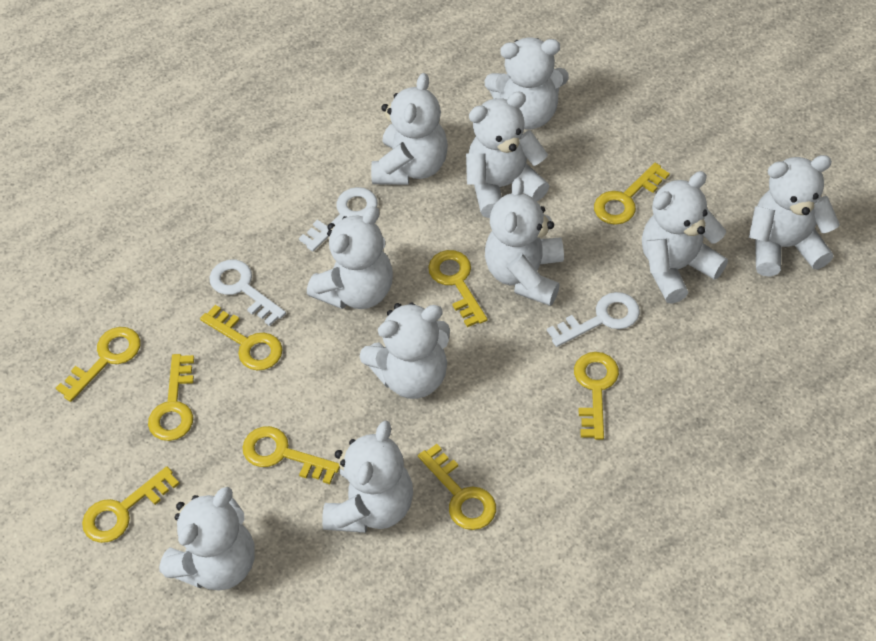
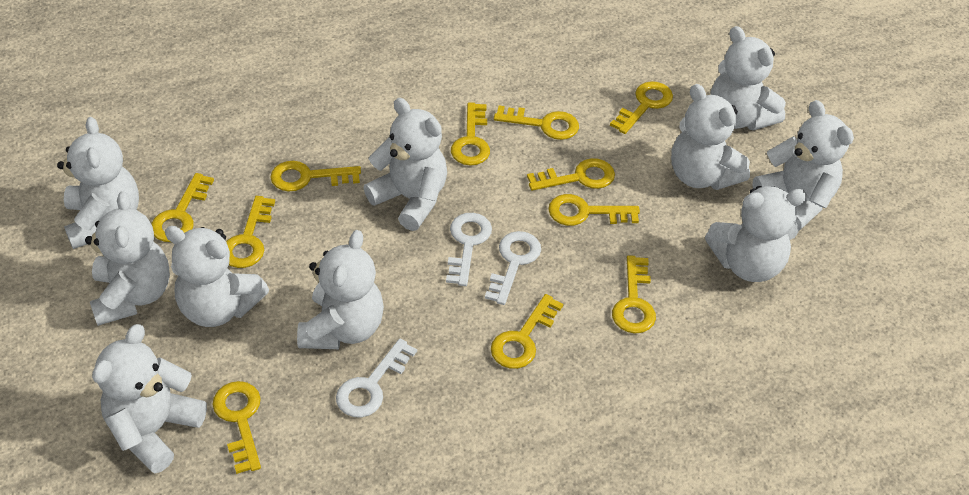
yellow key: [56,327,141,402] [82,466,180,543] [148,354,194,441] [200,305,283,370] [242,426,340,484] [418,444,496,530] [428,250,487,327] [574,352,619,440] [594,163,670,225] = 9 -> [151,173,214,242] [212,381,261,474] [226,196,275,268] [270,161,361,192] [451,103,490,166] [491,294,563,369] [494,106,579,140] [527,158,615,191] [548,194,640,226] [610,81,673,134] [612,255,656,334] = 11

